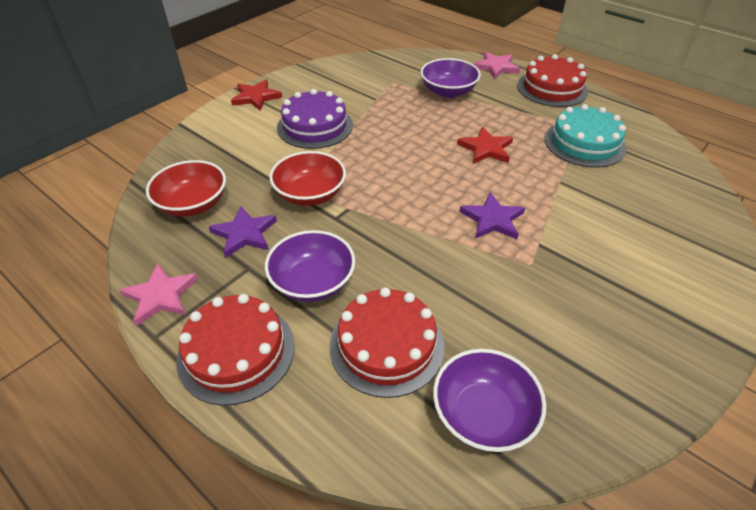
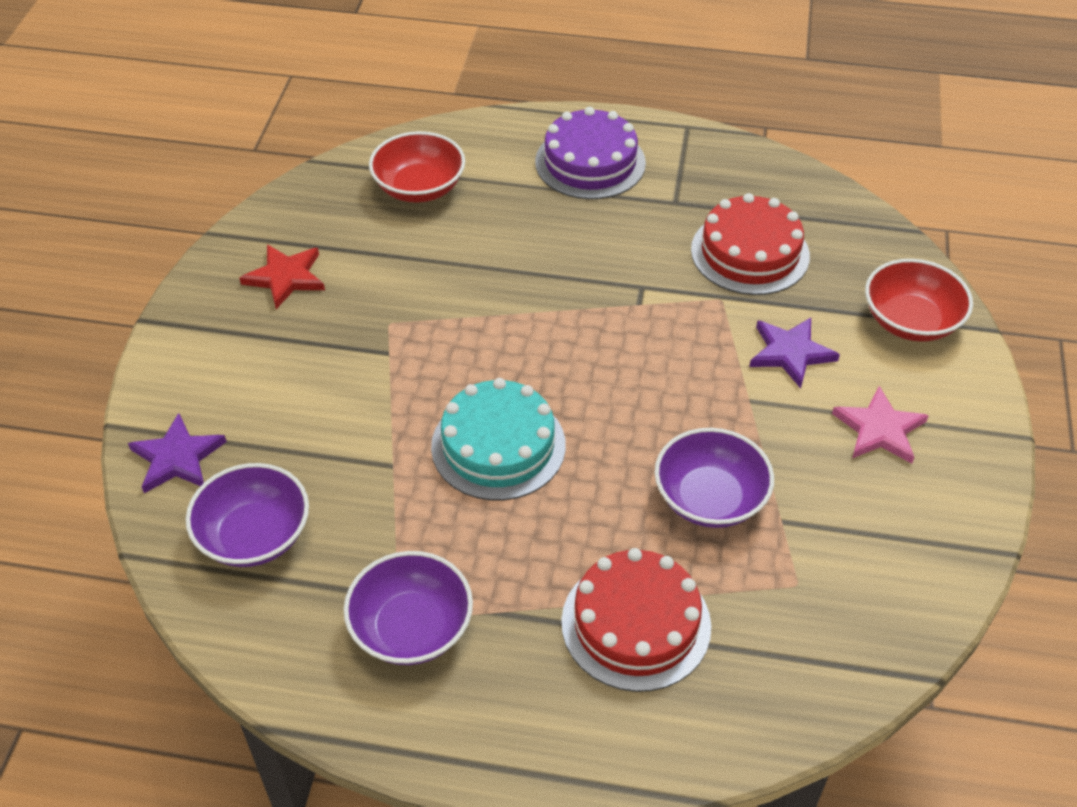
pink star: [119,263,198,326] [473,52,520,79] = 2 -> [832,386,929,464] = 1
red cake: [177,294,295,406] [330,287,444,398] [517,54,588,107] = 3 -> [561,548,711,692] [691,193,810,295] = 2
red star: [231,80,282,110] [457,127,513,164] = 2 -> [240,244,325,309] = 1

